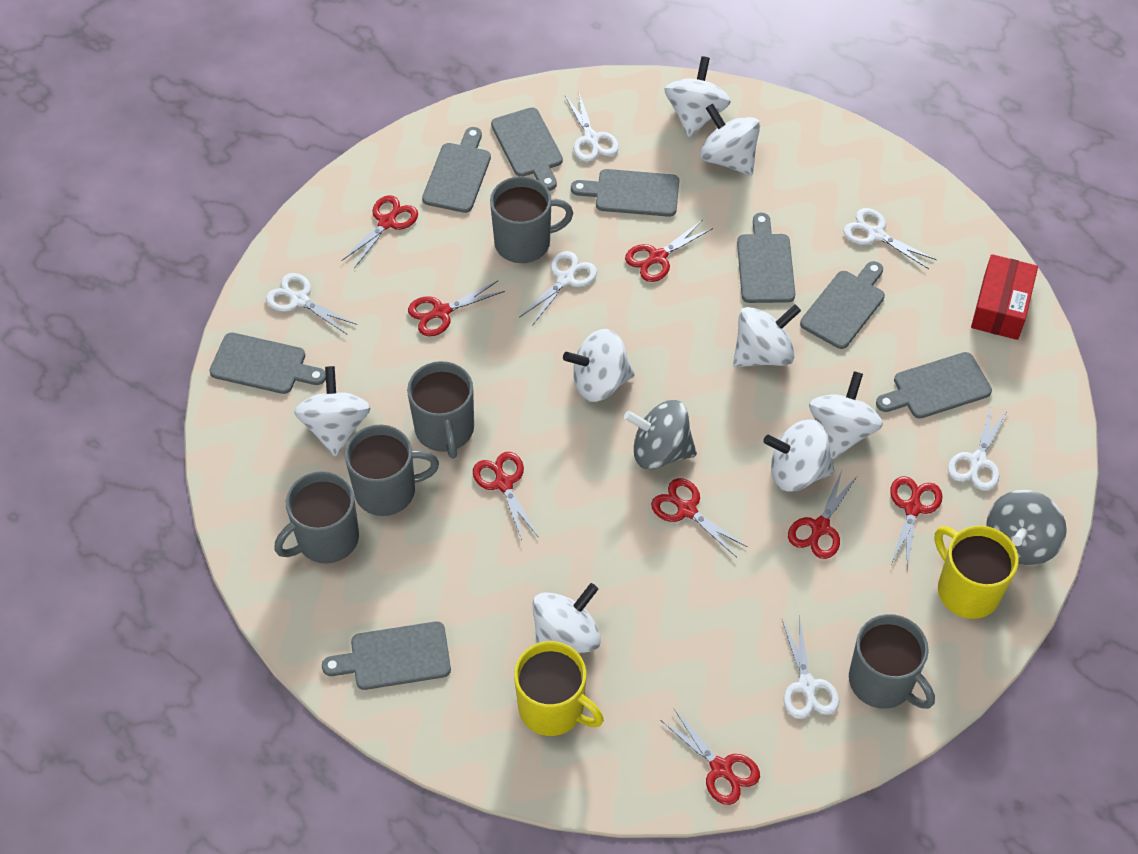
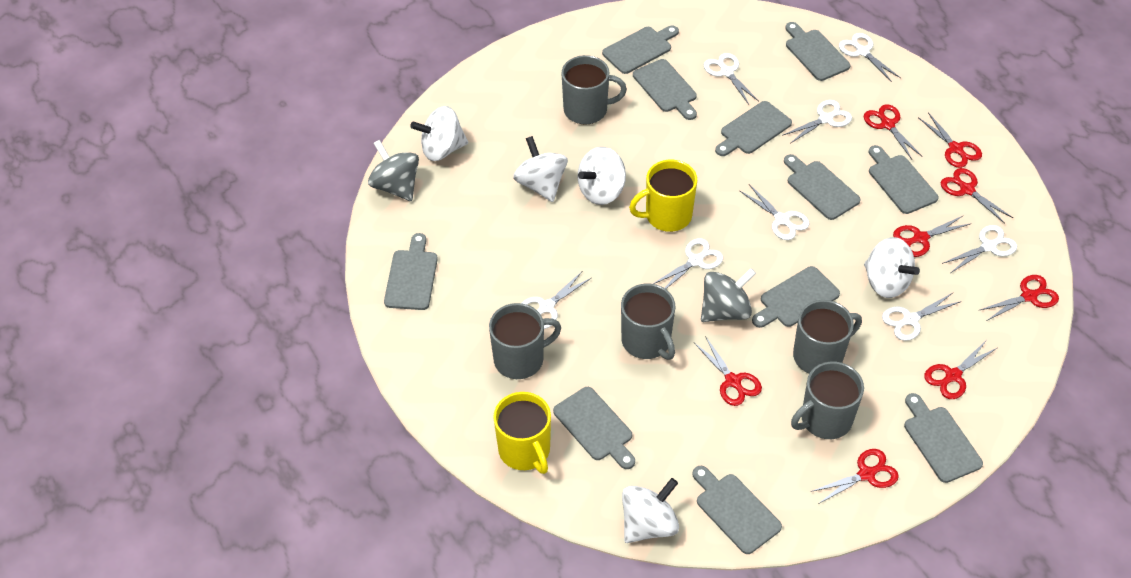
grey cutting board: [209,332,326,394] [322,621,451,690] [422,127,491,213] [491,107,563,191] [571,169,679,217] [737,213,795,303] [800,261,885,349] [876,352,992,419] = 8 -> [384,233,438,310] [553,387,635,469] [602,26,679,74] [633,59,697,120] [692,466,782,554] [715,101,792,156] [752,266,840,328] [784,154,861,220] [785,22,850,81] [869,145,938,214] [904,393,983,483] = 11
red box: [971,254,1038,340] = 1 -> none = 0
white scissors: [266,273,357,334] [519,251,597,326] [565,91,619,162] [782,617,839,719] [843,208,937,269] [948,405,1008,491] = 6 -> [521,272,591,329] [653,238,723,289] [704,53,759,105] [740,184,810,240] [782,100,852,144] [839,33,901,82] [882,293,962,341] [942,225,1017,273] = 8
white spinning top: [294,366,371,457] [532,583,601,653] [563,329,635,402] [665,56,731,137] [700,104,760,176] [733,304,801,367] [764,419,835,492] [809,371,883,459] = 8 -> [410,106,468,161] [513,136,568,202] [578,147,626,205] [622,478,679,543] [864,237,920,298] = 5

